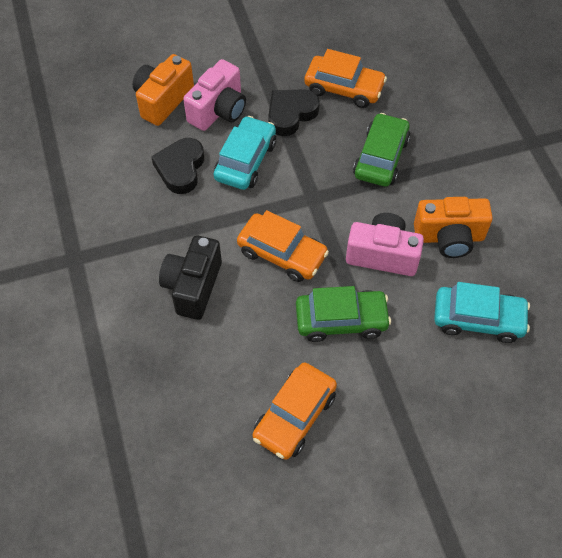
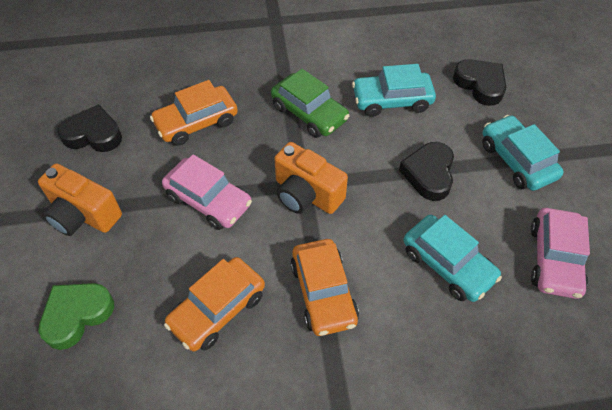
black camera: [159,235,222,320] = 1 -> none = 0
black heart: [151,138,204,194] [268,89,320,136] = 2 -> [57,104,122,152] [399,142,454,201] [453,59,506,106] = 3
green car: [296,286,391,342] [353,113,410,187] = 2 -> [271,69,349,138] = 1
green heart: none = 0 -> [38,283,114,350] = 1
pink camera: [183,59,246,131] [346,213,424,276] = 2 -> none = 0
pink car: none = 0 -> [162,155,252,230] [531,208,590,299] = 2
turquoise car: [213,116,276,190] [434,282,530,343] = 2 -> [352,64,436,117] [404,215,502,302] [482,115,564,191] = 3

